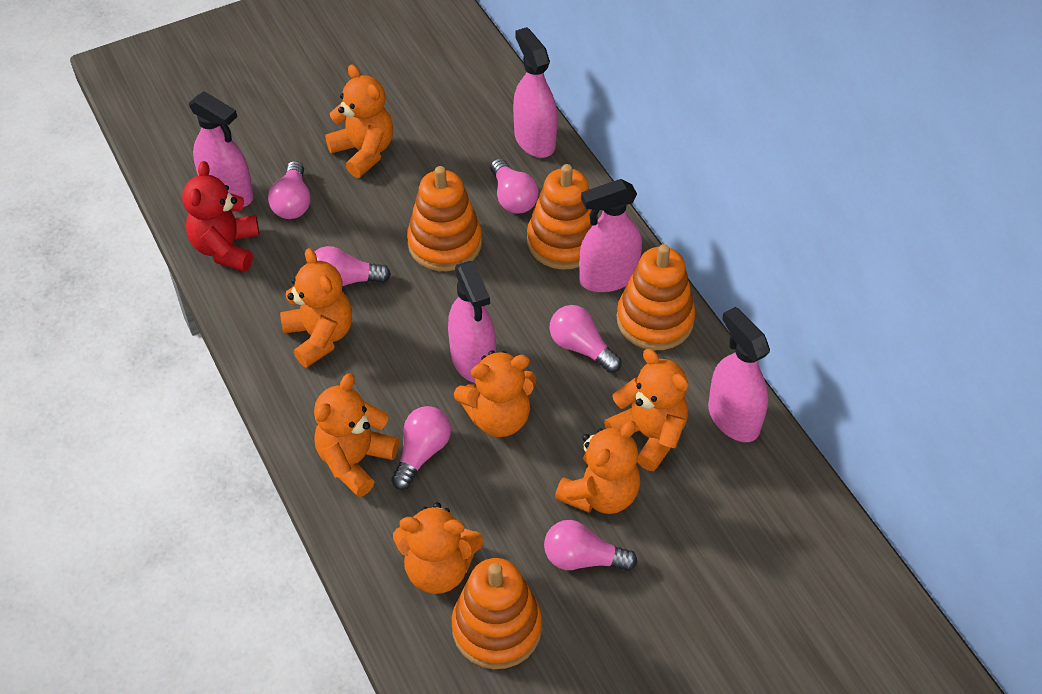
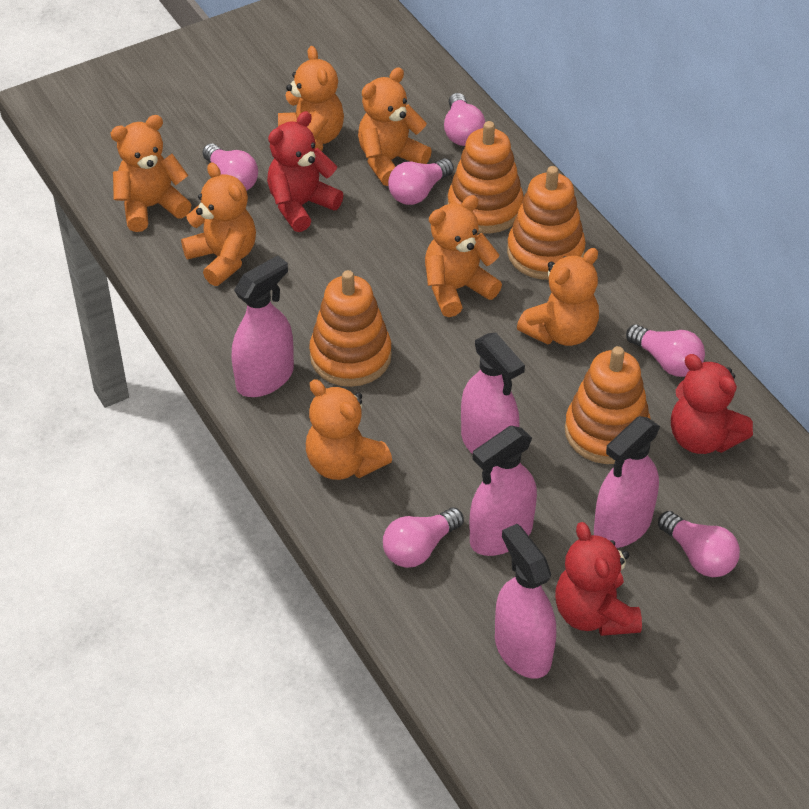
red teddy bear: [182,161,259,271] = 1 -> [267,111,344,232] [555,522,642,636] [671,354,753,454] = 3

